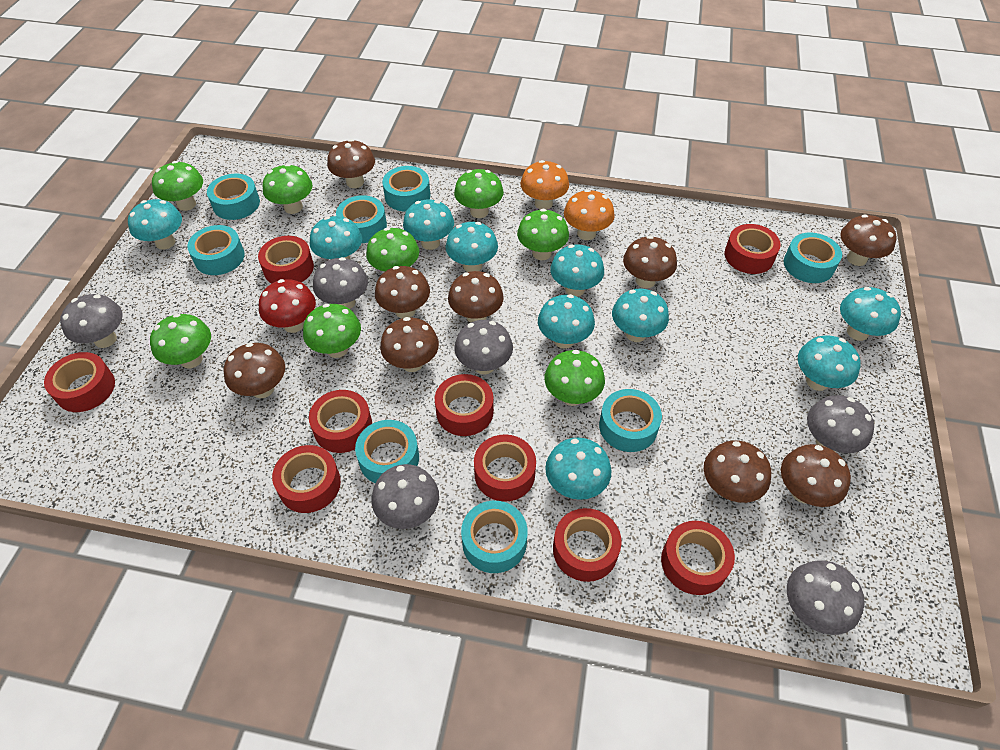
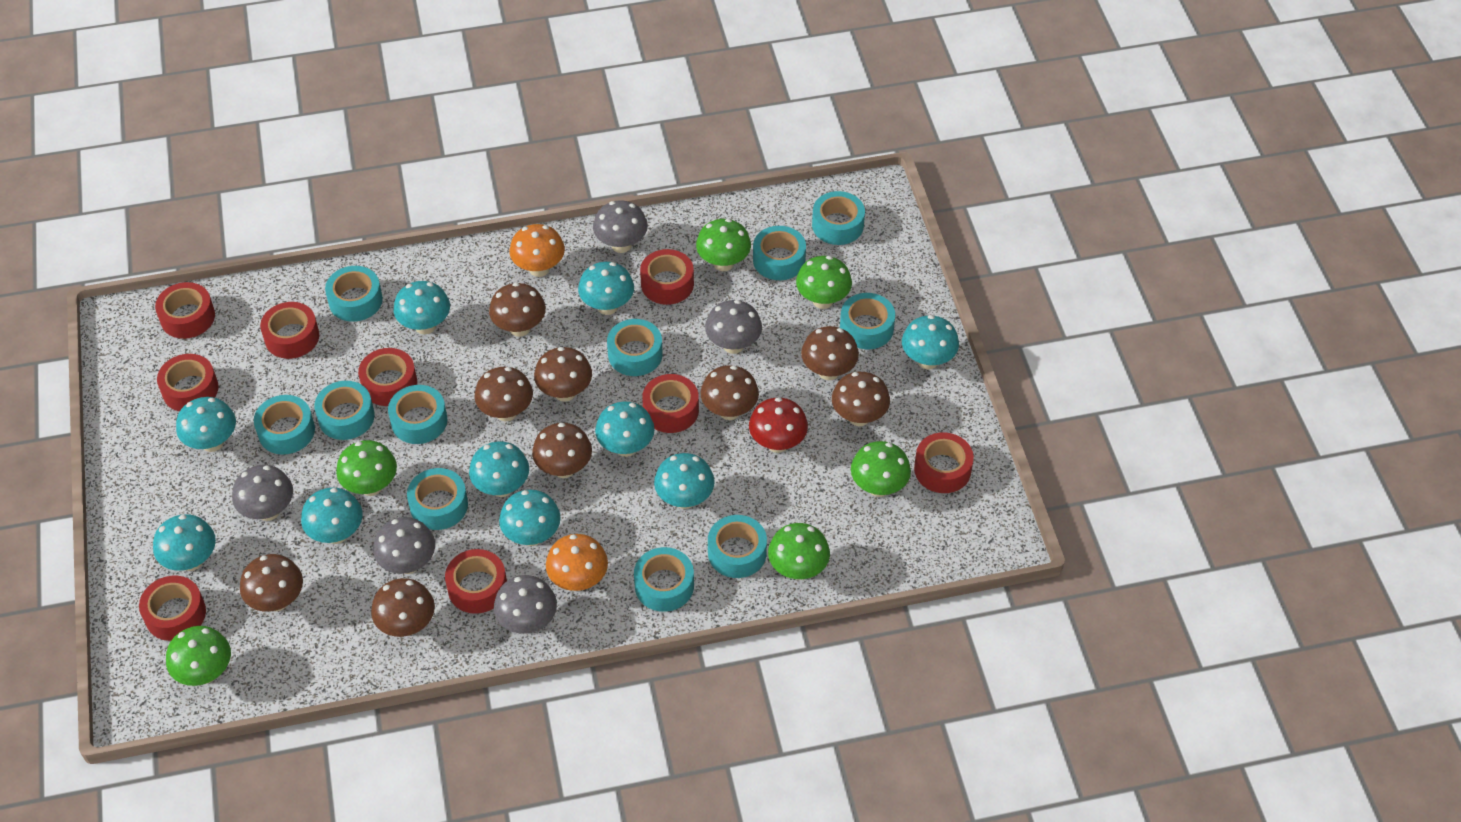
green mushroom: [150,314,211,368] [152,161,203,211] [263,164,313,214] [303,304,361,358] [366,228,419,271] [454,169,504,218] [517,209,569,260] [544,350,605,406] = 8 -> [166,626,231,686] [336,440,397,496] [696,219,751,271] [768,523,830,580] [796,256,852,309] [851,441,911,497] = 6
grey mushroom: [60,294,122,348] [313,257,368,309] [372,464,439,529] [455,320,513,374] [787,561,864,635] [807,395,874,453] = 6 -> [232,465,293,521] [373,517,435,574] [494,575,557,633] [593,200,648,253] [705,300,762,354] = 5
turquoise tape: [187,225,245,275] [207,174,260,220] [336,195,387,243] [355,420,419,483] [382,166,431,212] [461,501,528,573] [599,389,662,452] [784,233,842,283] = 8 -> [254,395,315,455] [314,381,375,440] [325,266,383,322] [388,385,447,444] [407,468,468,530] [607,319,663,376] [634,547,694,612] [708,515,767,578] [753,226,806,280] [812,191,865,245] [840,293,895,349] = 11

